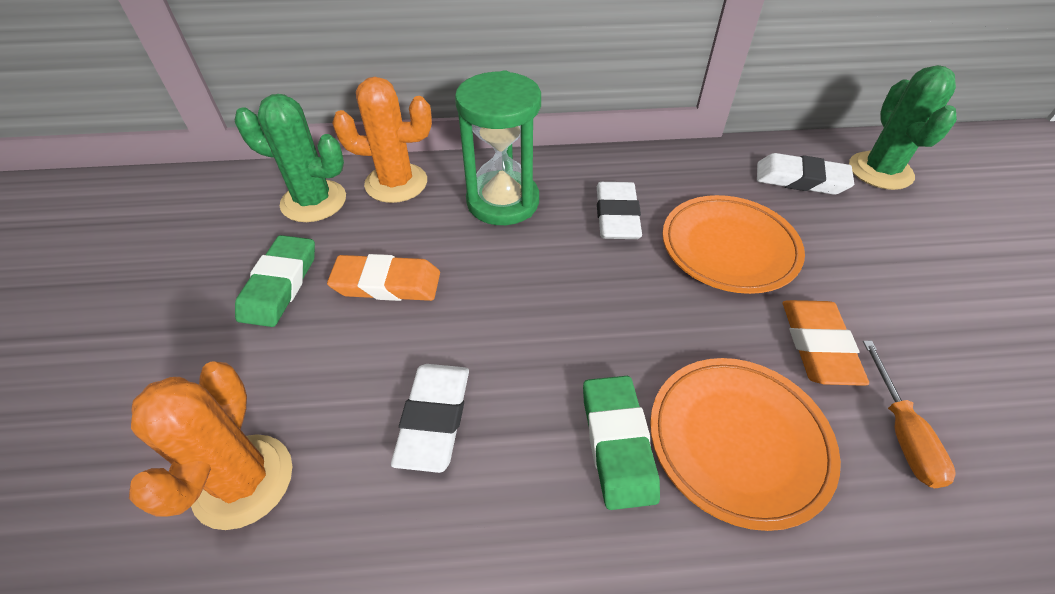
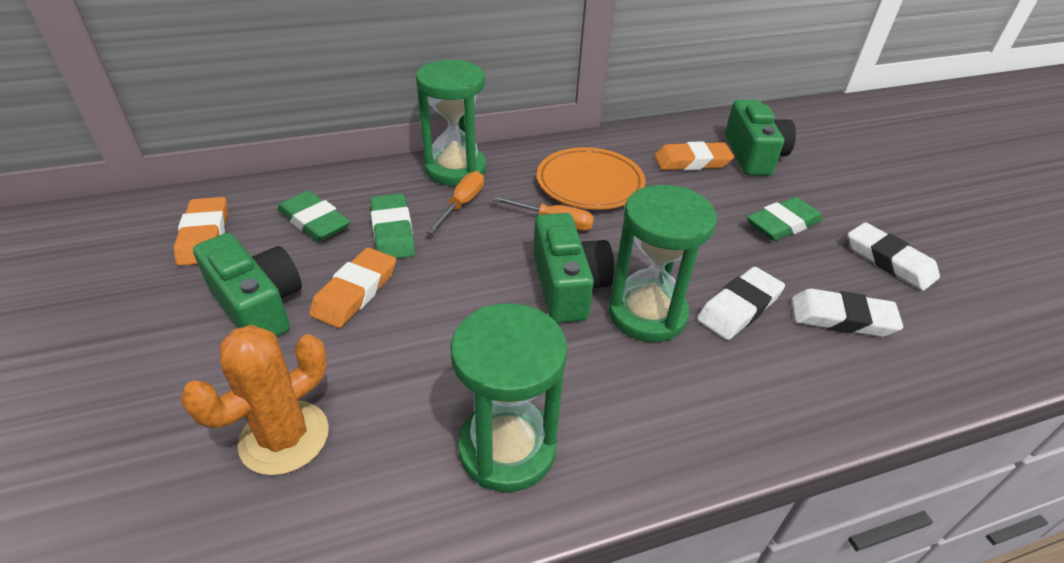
green cactus: [235,94,346,222] [849,65,957,190] = 2 -> none = 0
green camera: none = 0 -> [193,233,302,337] [534,213,614,323] [725,99,796,176] = 3
green eraser: [235,235,315,327] [583,376,660,510] = 2 -> [277,191,350,242] [370,194,415,259] [747,197,823,241] = 3
green hourglass: [455,71,541,225] = 1 -> [416,60,486,186] [450,303,567,492] [608,185,717,342] = 3
orange cactus: [129,362,292,530] [332,77,432,203] = 2 -> [180,325,329,475] = 1
orange eraser: [327,254,440,301] [783,300,869,386] = 2 -> [174,197,228,266] [309,248,396,328] [654,141,734,170] = 3
orange plate: [650,358,841,531] [662,195,805,294] = 2 -> [537,147,645,210] = 1
orange screwdriver: [863,341,956,488] = 1 -> [426,171,484,234] [492,196,594,231] = 2

